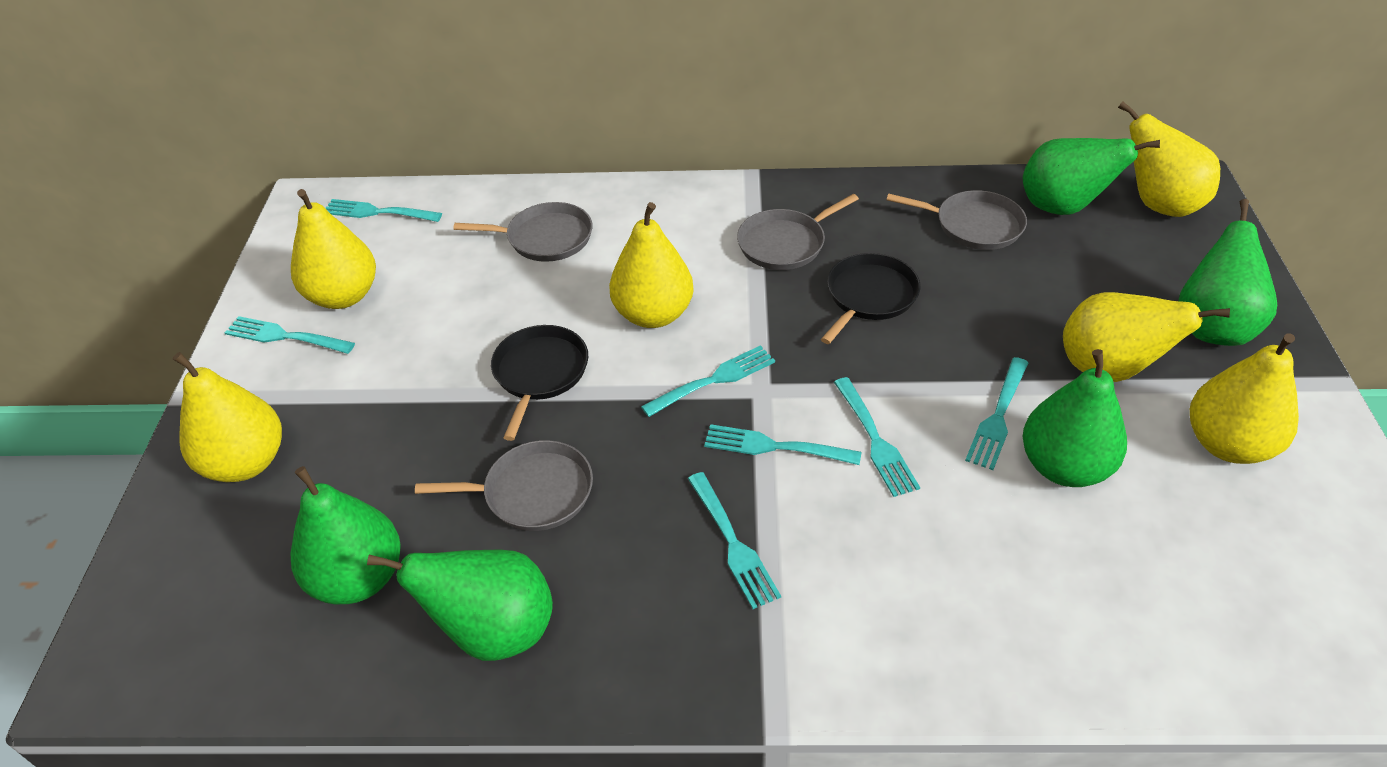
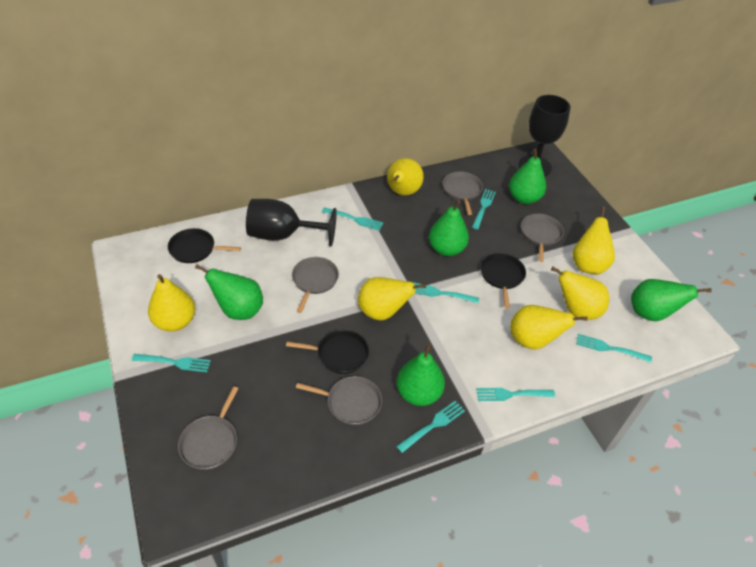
black goblet: none = 0 -> [246,199,337,247] [518,95,571,176] = 2
black pan: [491,325,588,441] [821,253,920,344] = 2 -> [168,228,241,263] [286,330,369,374] [480,253,526,309] = 3
grey pan: [415,440,593,531] [453,202,592,262] [737,194,859,270] [887,190,1027,250] = 4 -> [178,386,239,470] [292,257,339,313] [296,376,382,425] [442,172,483,215] [521,214,564,262] = 5

